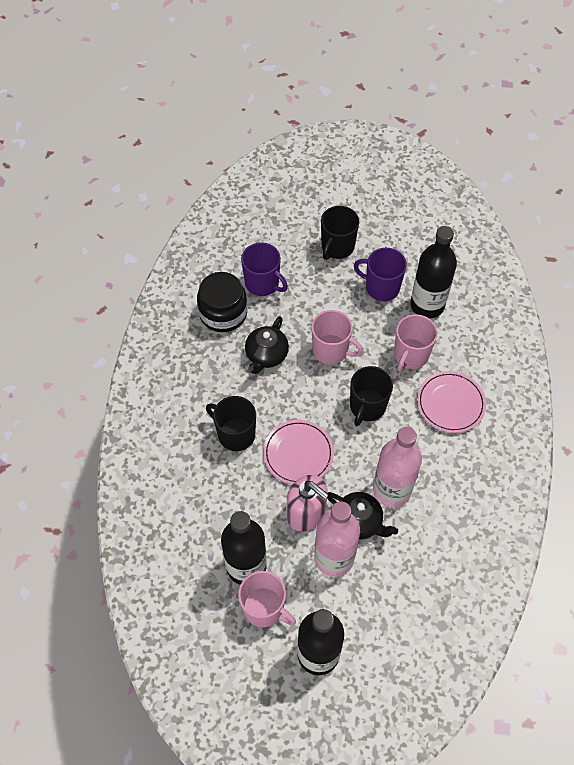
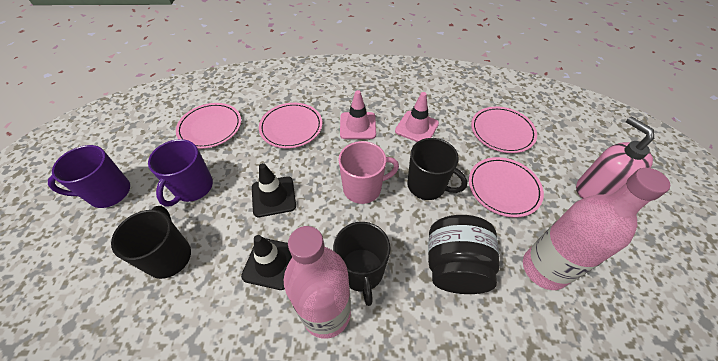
black bottle: [221,511,267,585] [297,609,344,675] [410,226,457,319] = 3 -> none = 0
black teapot: [245,316,289,374] [327,492,398,539] = 2 -> none = 0
black traffic cone: none = 0 -> [241,235,292,290] [252,163,296,217] = 2
pink mug: [238,571,296,627] [311,310,363,365] [394,314,438,372] = 3 -> [338,141,399,204] = 1
pink plate: [263,420,334,485] [417,371,486,433] = 2 -> [176,103,241,149] [259,103,322,148] [469,157,544,218] [471,106,537,153] = 4
pink traffic cone: none = 0 -> [340,90,376,139] [395,92,439,142] = 2

